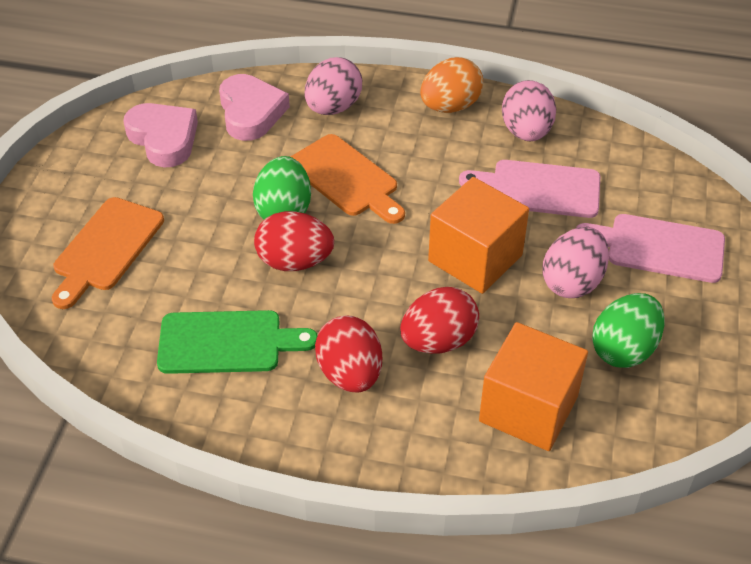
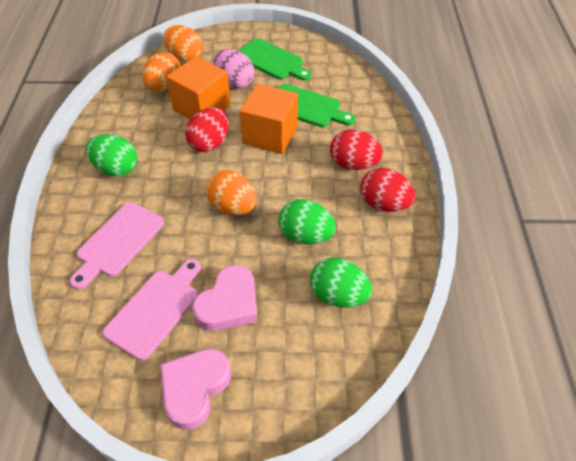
green cutting board: [157,310,318,374] = 1 -> [238,38,311,81] [279,84,356,127] = 2
green egg: [253,156,311,219] [592,293,665,368] = 2 -> [86,134,137,177] [279,199,336,244] [310,257,372,307] = 3
orange cutting board: [52,197,164,309] [291,134,405,224] = 2 -> none = 0
orange egg: [420,57,483,113] = 1 -> [143,52,181,91] [163,25,203,62] [206,170,257,215] = 3
pink egg: [305,57,362,115] [502,80,556,141] [542,227,609,298] = 3 -> [213,49,254,88] = 1

